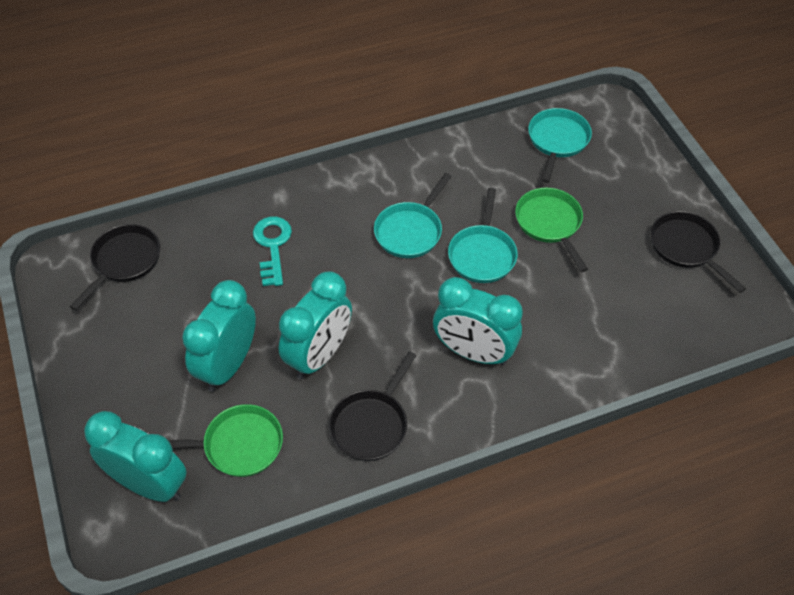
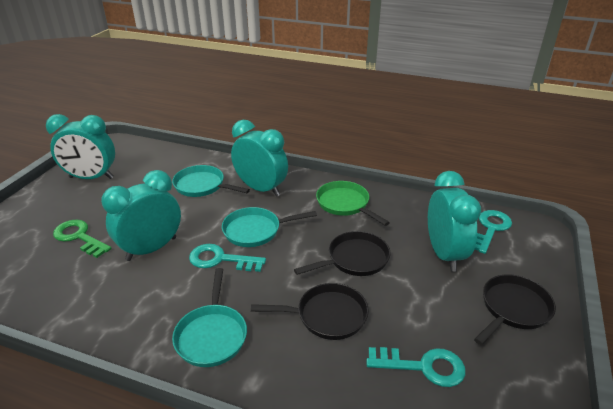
green key: none = 0 -> [53,220,112,258] = 1
green pan: [168,404,283,477] [515,188,588,272] = 2 -> [316,181,390,226] = 1
turquoise key: [253,217,292,286] = 1 -> [189,244,266,272] [366,347,466,387] [475,210,512,254] = 3

